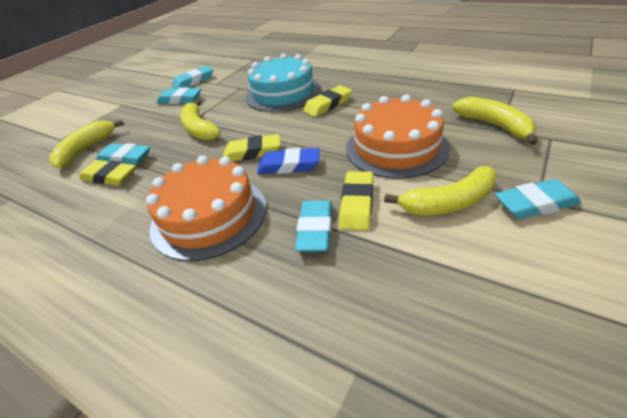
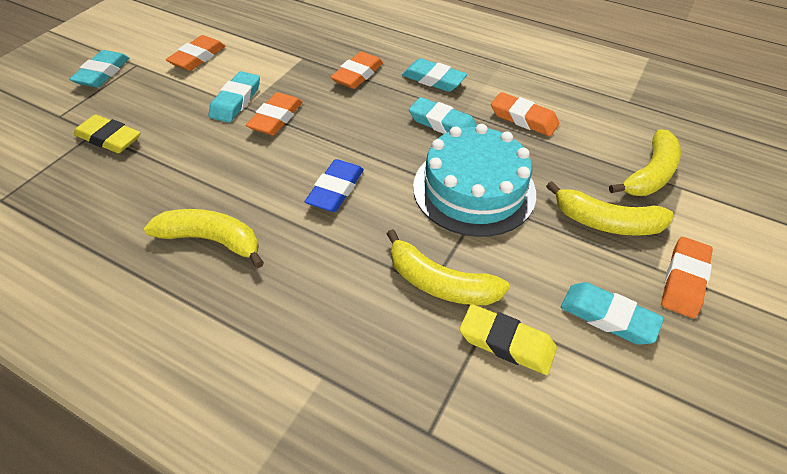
orange cake: [146,155,266,261] [346,95,450,179] = 2 -> none = 0
orange eraser: none = 0 -> [166,35,225,71] [246,92,303,135] [331,51,383,89] [491,92,559,136] [661,237,713,318] = 5
yellow eraser: [79,160,136,186] [223,134,280,161] [303,85,352,117] [339,171,373,231] = 4 -> [74,114,140,153] [459,304,557,375] = 2

